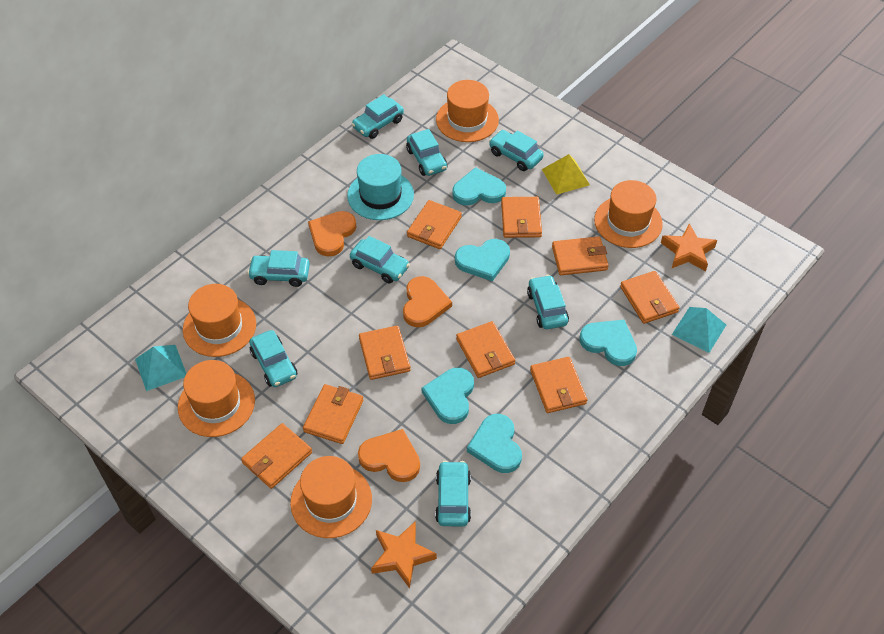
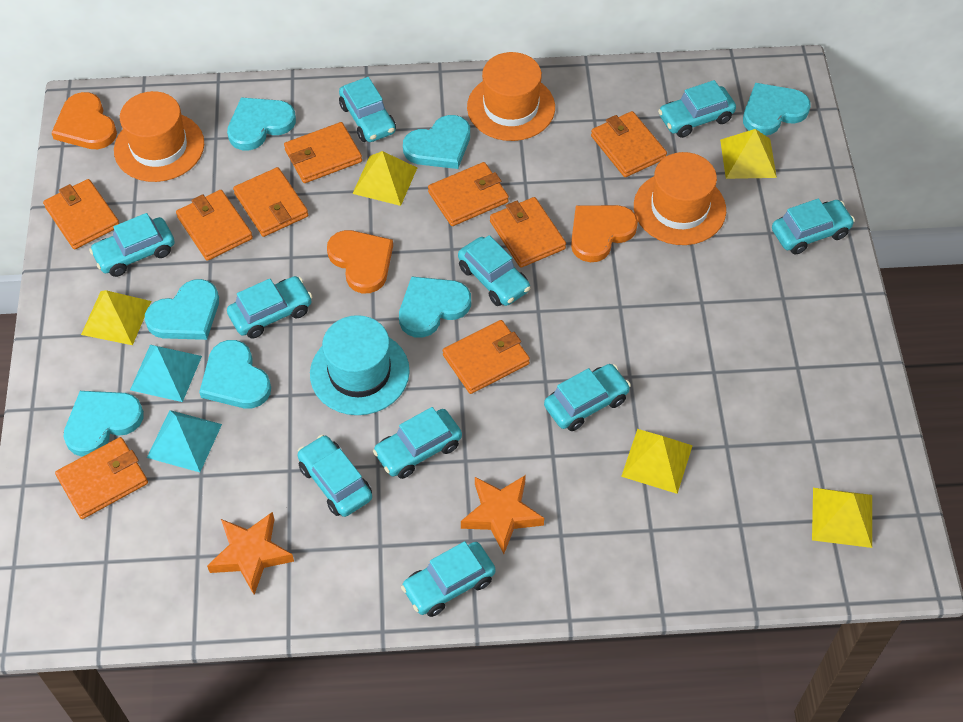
orange hat: [178,360,255,437] [183,284,256,357] [290,456,372,538] [436,80,499,142] [594,180,663,248] = 5 -> [114,91,204,182] [467,52,555,141] [634,152,726,245] = 3
turquoise car: [247,250,310,287] [249,330,297,387] [350,236,410,284] [351,94,404,139] [406,129,447,176] [435,461,471,526] [489,130,544,171] [527,275,569,329] = 8 -> [89,213,174,277] [227,276,312,339] [297,435,372,517] [339,77,396,142] [373,407,462,479] [401,541,496,617] [458,235,531,306] [544,364,631,431] [658,80,736,138] [772,199,855,254] = 10
turquoise heart: [422,368,474,424] [452,167,506,205] [455,239,510,281] [467,414,522,473] [579,320,637,366] = 5 -> [63,391,144,457] [145,279,219,340] [199,340,271,408] [227,97,296,150] [399,276,471,338] [403,115,470,169] [743,83,811,136] = 7
yellow pyramid: [542,154,590,195] = 1 -> [81,290,151,345] [352,151,417,206] [621,429,693,494] [720,129,777,179] [812,488,872,548] = 5

